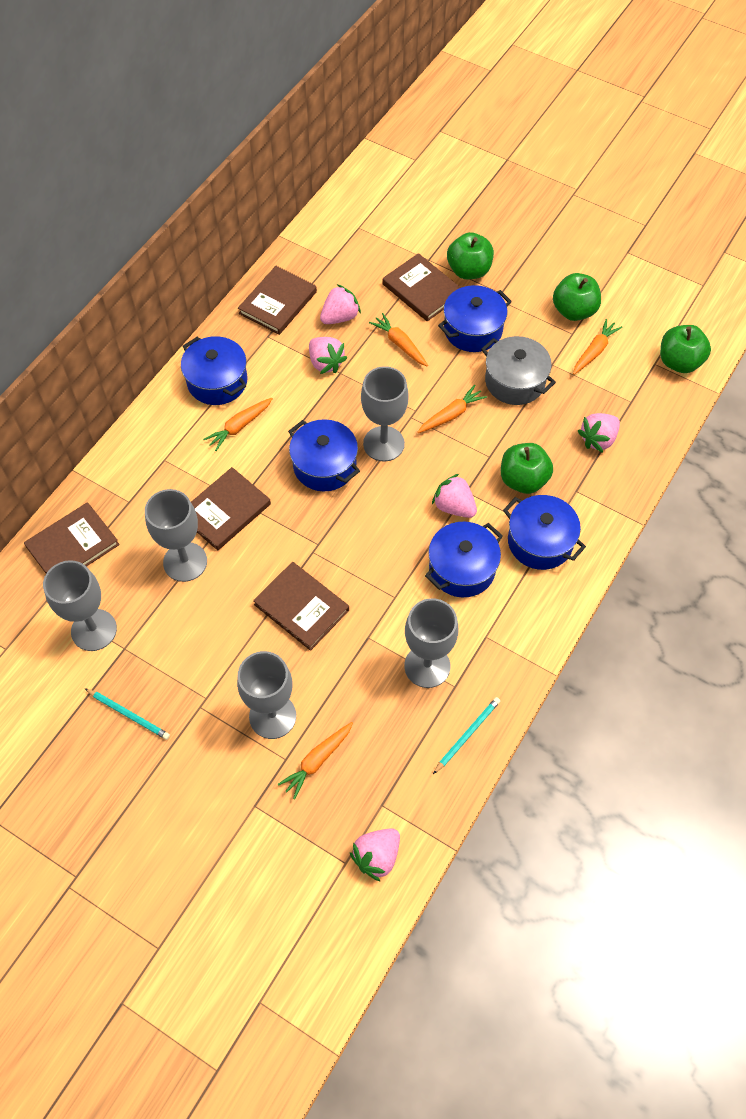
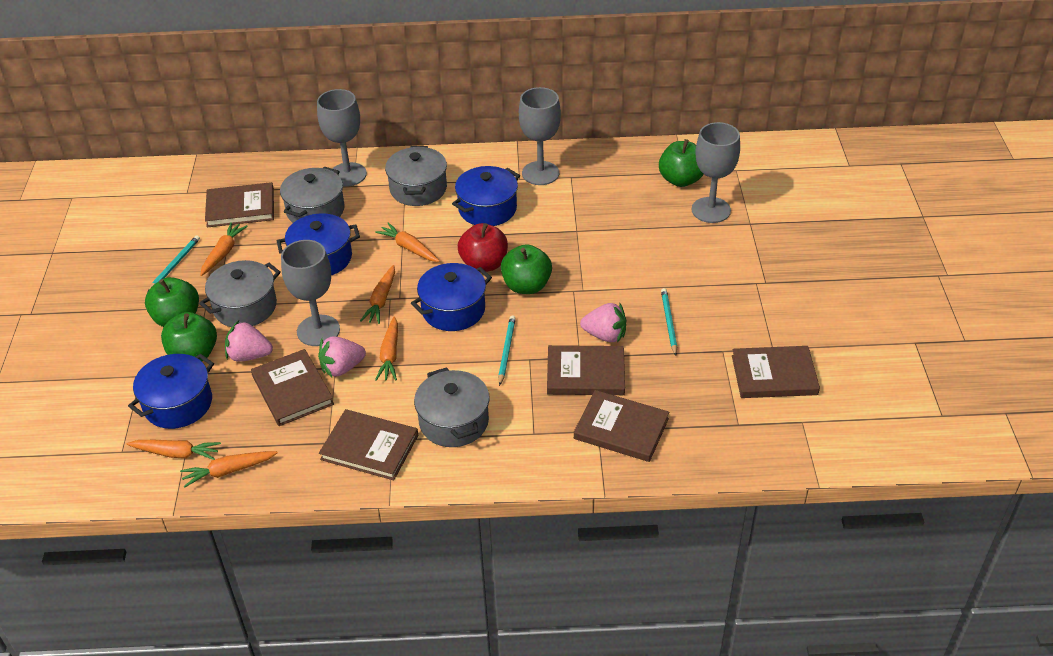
blue pot: [181,336,247,405] [288,419,360,491] [425,522,503,597] [438,285,512,352] [503,495,586,570] = 5 -> [128,354,214,429] [277,214,360,275] [411,263,492,331] [452,166,520,226] = 4
brown book: [24,502,120,573] [191,467,271,550] [238,266,317,335] [253,562,349,651] [383,253,461,321] = 5 -> [205,182,274,227] [251,349,334,426] [319,409,418,480] [547,345,625,395] [574,390,669,462] [732,346,820,398] = 6
grey goblet: [43,560,117,651] [145,489,207,582] [237,651,296,739] [361,366,409,461] [404,598,458,688] = 5 -> [281,240,340,346] [317,89,367,187] [519,87,561,185] [692,122,740,223] = 4
grey pot: [481,336,556,405] = 1 -> [199,260,281,327] [280,167,345,223] [385,146,447,206] [414,367,490,447] = 4
orange carrot: [203,398,273,451] [278,722,353,799] [369,313,428,366] [418,385,487,433] [573,319,622,374] = 5 -> [127,440,221,460] [180,451,278,488] [200,222,248,276] [360,265,395,324] [375,222,439,262] [375,316,398,381] = 6
pink strawberry: [309,337,347,374] [320,284,361,324] [350,828,400,882] [432,473,477,518] [578,413,620,453] = 5 -> [225,320,273,362] [318,336,366,377] [580,303,626,343] = 3
red apple: none = 0 -> [458,223,508,272] = 1
turquoise pencil: [85,688,170,740] [433,697,500,774] = 2 -> [148,235,200,291] [498,315,516,386] [661,288,677,356] = 3

